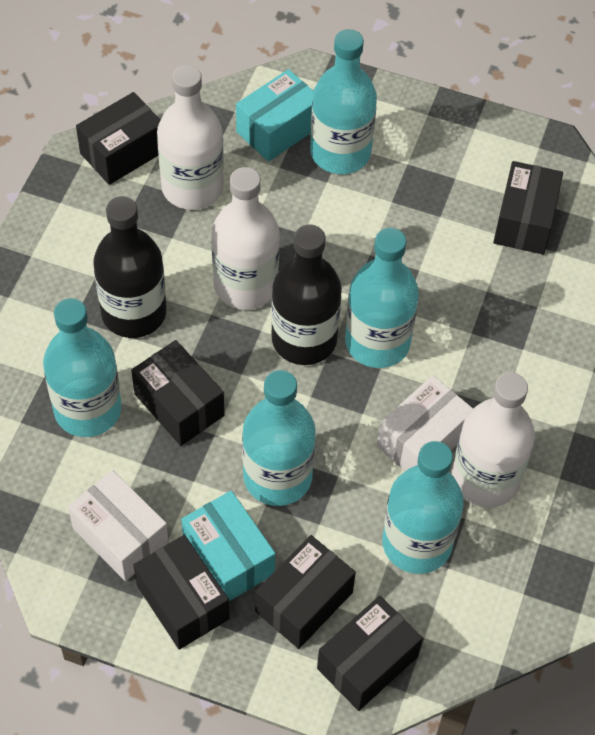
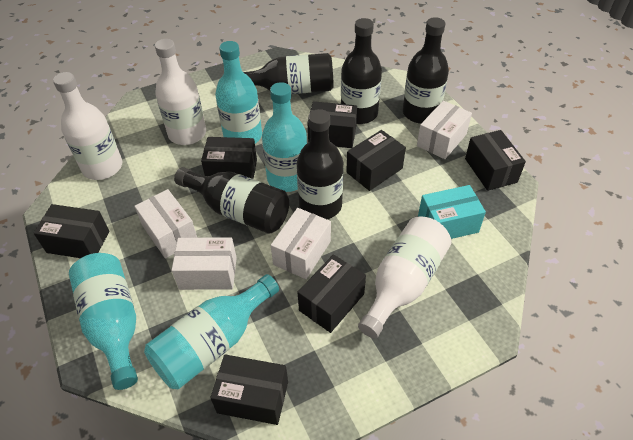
black bottle: [93,196,166,338] [271,224,342,365] = 2 -> [174,167,289,234] [243,53,334,94] [297,109,344,219] [341,18,382,124] [403,17,449,124] = 5
black box: [76,92,160,185] [131,340,224,446] [133,535,230,650] [255,535,356,649] [317,596,423,711] [493,161,563,255] = 6 -> [33,204,109,258] [201,137,257,179] [210,354,288,425] [297,254,366,333] [308,101,357,148] [346,130,406,191] [465,130,526,191] = 7
turquoise bottle: [43,298,122,437] [242,370,316,506] [310,29,377,174] [345,228,419,368] [382,441,464,574] = 5 -> [69,253,138,390] [144,274,279,390] [215,41,262,144] [262,82,307,192] = 4
turquoise box: [181,490,275,601] [236,69,313,162] = 2 -> [418,185,486,239] = 1
white box: [68,470,169,581] [376,375,473,471] = 2 -> [134,189,197,259] [172,237,237,290] [271,208,331,279] [417,101,472,159] = 4

